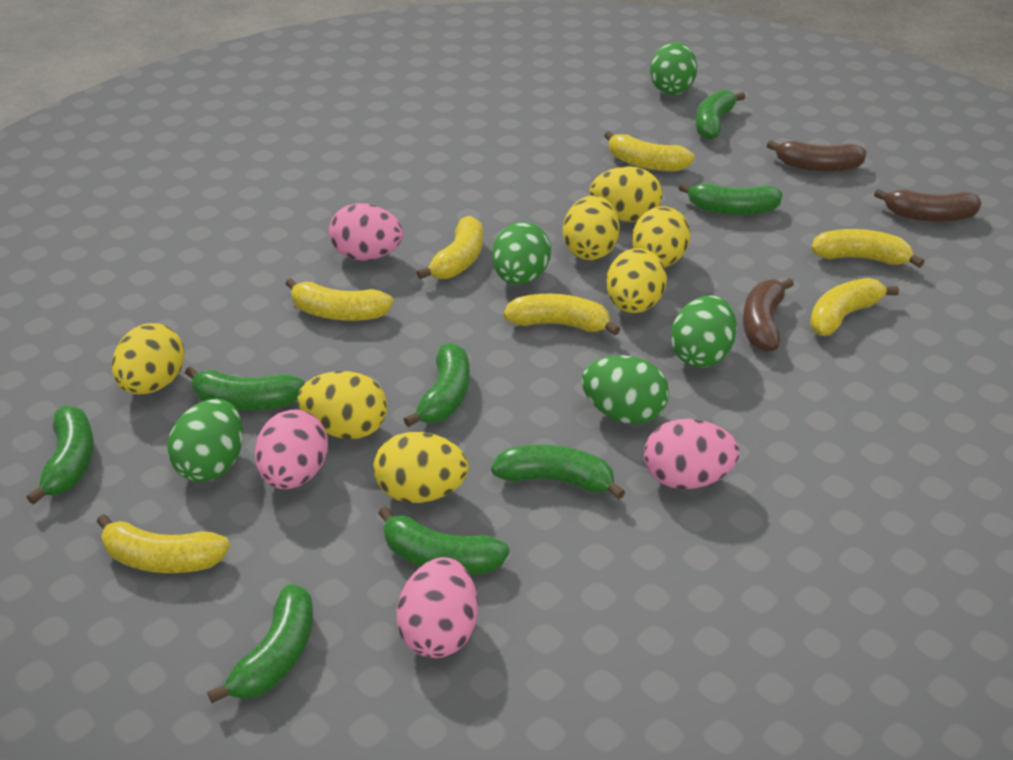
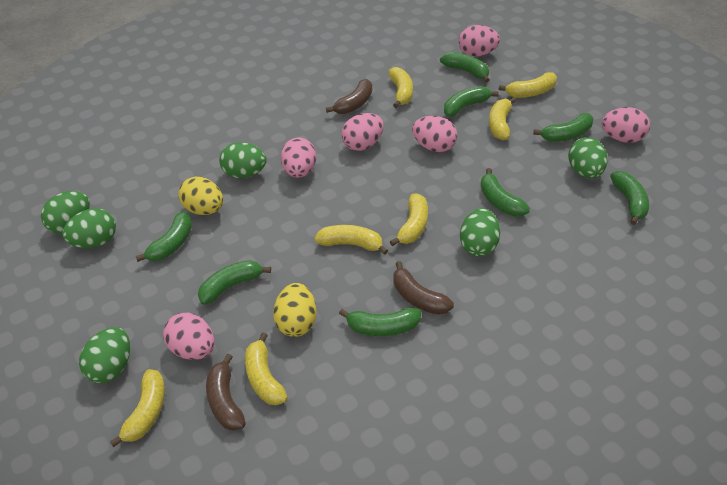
green egg: [167,399,243,482] [492,222,551,285] [581,355,669,424] [650,42,697,95] [671,295,737,368] = 5 -> [41,191,90,234] [62,208,116,248] [79,327,130,383] [219,142,267,178] [460,208,500,256] [568,137,608,178] = 6
pink egg: [255,410,328,489] [329,203,403,261] [397,557,478,658] [644,419,740,489] = 4 -> [163,313,214,360] [281,137,316,178] [341,113,384,151] [412,116,457,152] [459,25,500,57] [602,107,650,143] = 6
yellow egg: [112,323,185,394] [297,371,387,439] [373,432,469,503] [563,195,620,260] [589,166,662,222] [606,248,667,313] [632,206,690,267] = 7 -> [178,177,223,215] [273,283,317,337] = 2

